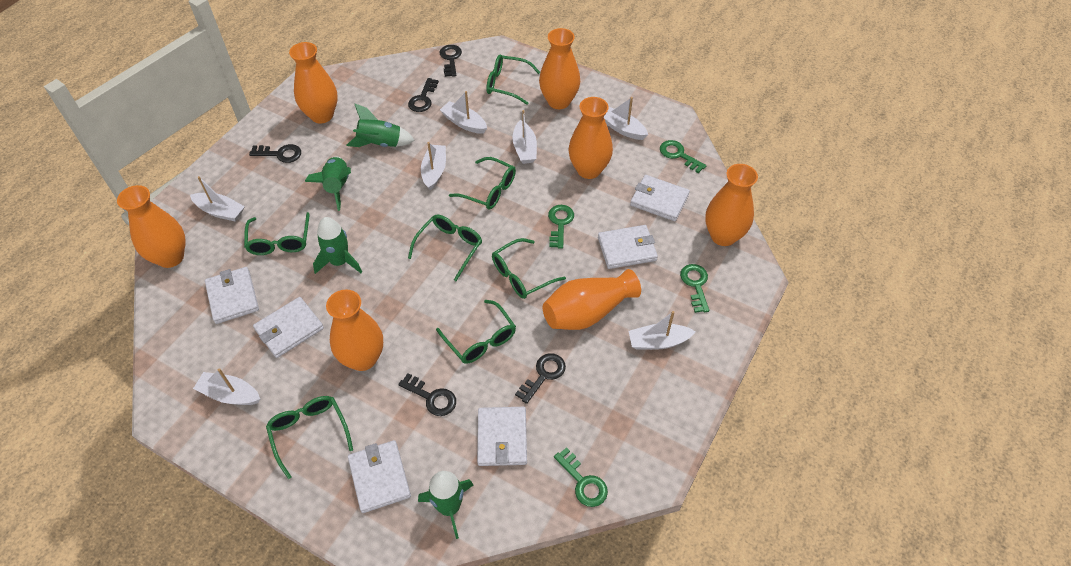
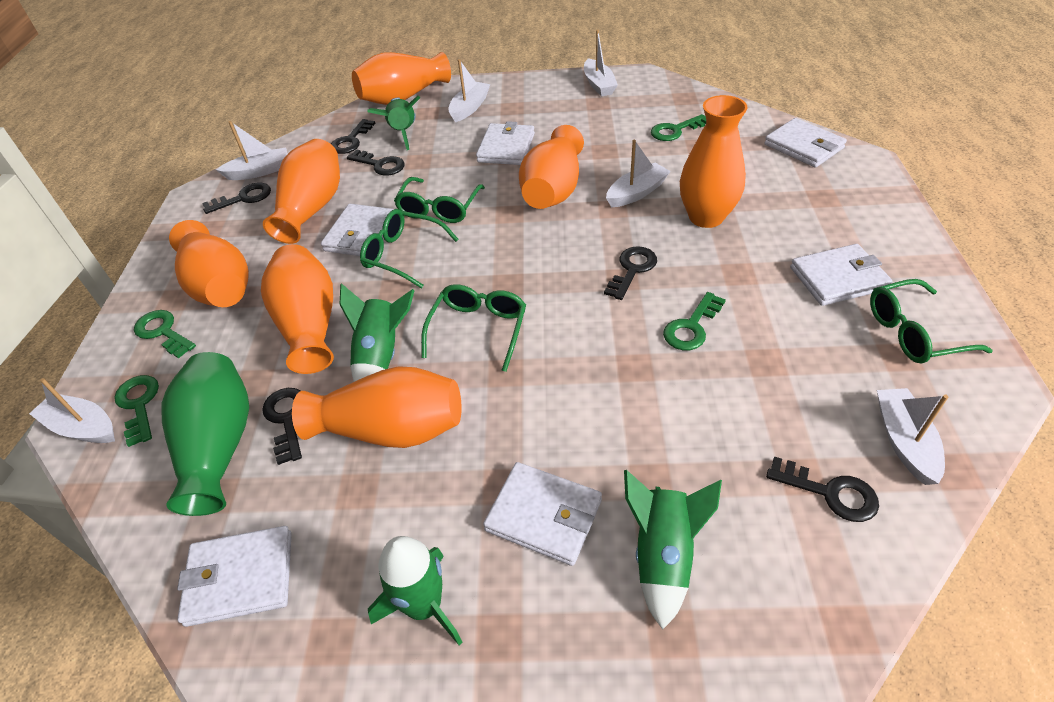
black key: [249,144,301,163] [398,373,456,416] [408,78,439,112] [440,45,462,77] [515,353,566,404] = 5 -> [202,183,271,214] [262,388,302,465] [331,119,375,154] [347,149,405,176] [604,246,657,300] [766,456,879,522] = 6
green glasses: [244,212,310,255] [266,396,353,479] [408,215,482,281] [436,300,516,364] [449,157,516,210] [486,54,540,105] [492,238,566,299] = 7 -> [360,209,459,288] [394,177,485,223] [421,284,526,372] [870,279,993,363] = 4
green vase: none = 0 -> [161,352,249,516] = 1
white boat: [190,176,245,222] [193,368,260,405] [421,142,446,191] [440,91,487,134] [513,110,537,164] [604,97,648,140] [628,311,696,350] = 7 -> [29,378,115,443] [216,121,288,180] [448,59,490,122] [584,30,618,97] [606,140,671,207] [877,388,949,485] = 6

